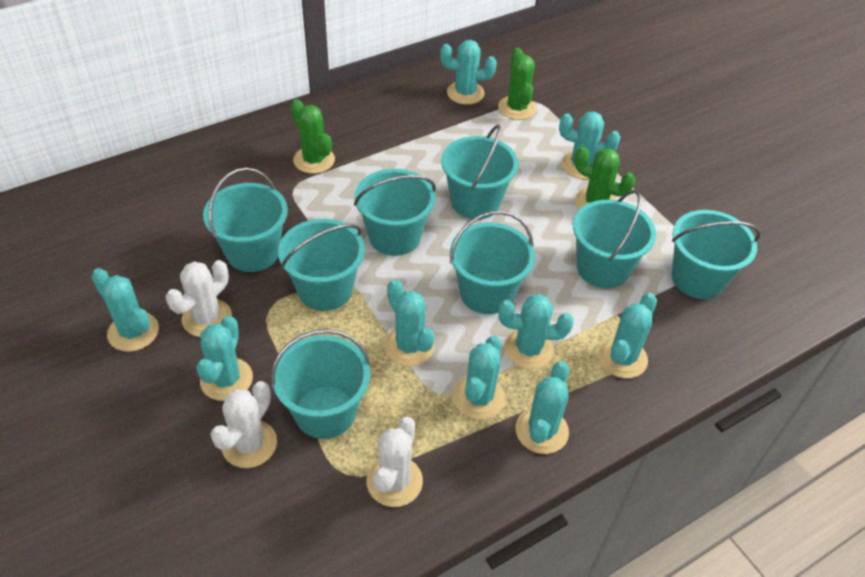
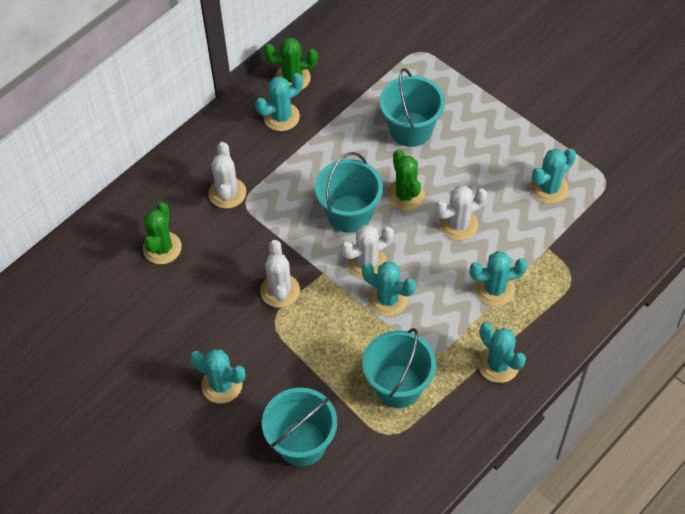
turquoise bucket: [203,167,288,272] [271,329,371,439] [278,219,365,311] [354,169,436,256] [441,124,519,219] [450,211,535,314] [573,190,656,288] [671,210,761,299] = 8 -> [262,388,337,467] [315,152,383,233] [362,328,436,408] [380,68,445,147] = 4
turquoise cactus: [91,268,159,352] [196,316,253,401] [384,279,434,366] [440,40,497,105] [453,336,505,420] [498,294,574,369] [515,361,569,454] [559,112,620,179] [598,293,657,378] = 9 -> [190,349,246,404] [255,73,303,131] [362,262,416,316] [470,251,528,306] [478,322,526,383] [530,148,576,204] = 6
white cactus: [165,260,232,337] [210,381,277,468] [366,417,423,507] = 3 -> [208,142,246,209] [260,240,300,308] [341,225,394,279] [435,186,487,240] = 4

